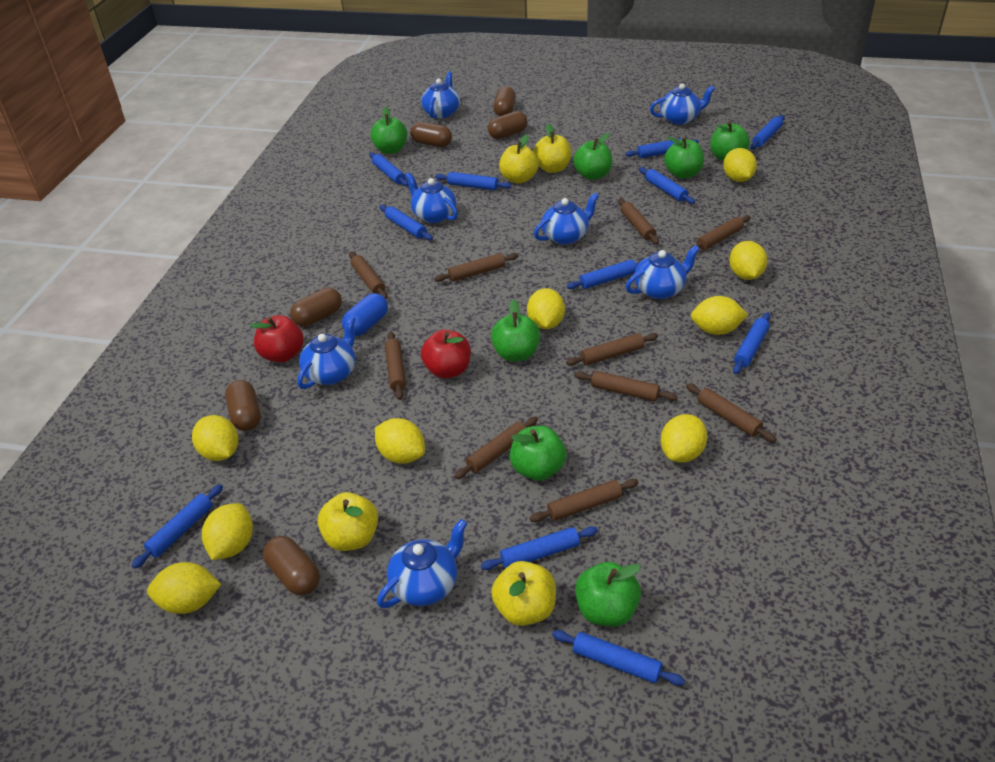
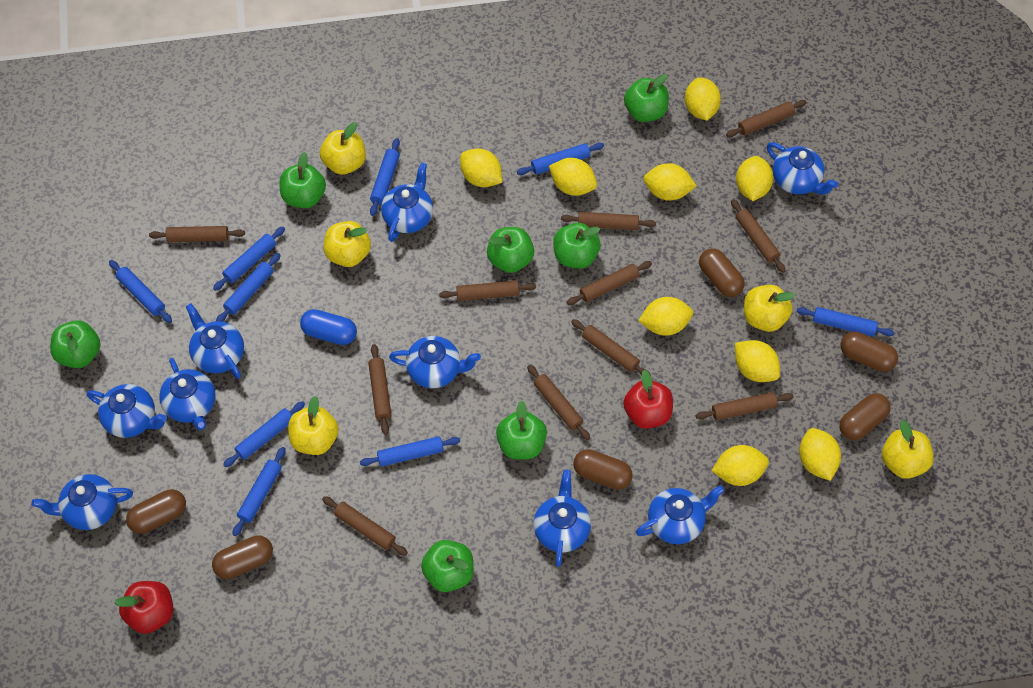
blue rolling pin: [131,484,223,569] [369,152,409,186] [379,205,433,240] [435,172,511,190] [481,526,598,570] [552,630,685,686] [567,259,644,289] [625,138,699,158] [639,167,695,204] [733,312,770,374] [750,115,785,149] = 11 -> [109,260,172,323] [213,227,285,291] [216,253,281,322] [223,401,305,467] [233,447,286,536] [360,436,460,467] [370,138,400,216] [517,143,604,175] [797,307,894,337] = 9
blue teapot: [297,316,356,389] [377,519,468,608] [405,172,458,223] [421,72,460,119] [534,193,599,245] [625,245,700,299] [650,83,715,125] = 7 -> [31,474,133,530] [87,384,167,438] [159,358,216,430] [186,303,244,379] [381,162,433,242] [389,336,481,388] [533,470,591,567] [636,485,725,544] [767,142,838,194] = 9
brown rolling pin: [349,252,388,299] [385,331,406,400] [434,253,518,282] [454,416,538,479] [530,479,639,522] [566,333,658,366] [575,371,678,401] [618,198,659,245] [686,383,776,442] [689,215,751,250] = 10 -> [149,226,245,242] [322,496,408,556] [368,344,391,435] [439,280,536,301] [527,365,590,440] [561,212,656,230] [567,261,652,305] [571,319,651,375] [696,392,794,420] [726,100,807,137] [731,199,786,273] = 11
yellow apple: [318,492,378,551] [491,561,556,626] [499,134,538,184] [533,124,571,173] = 4 -> [288,396,339,455] [320,122,366,175] [324,221,371,267] [744,285,795,332] [882,420,934,479] = 5

